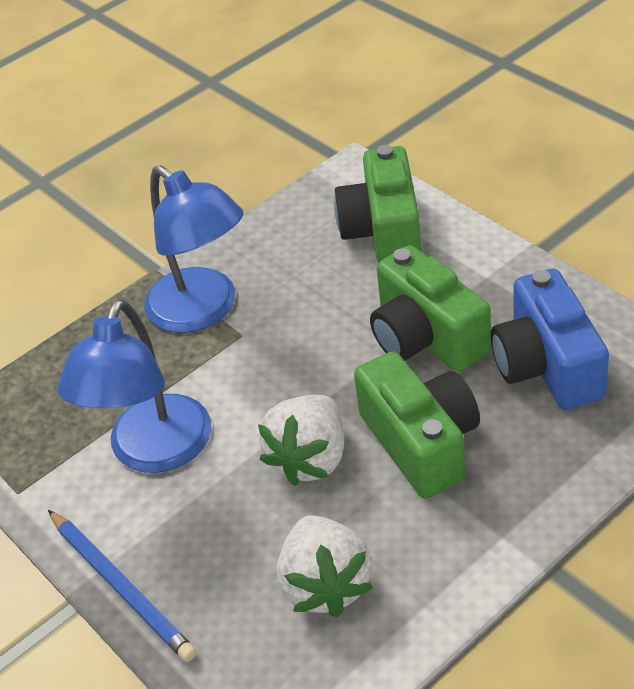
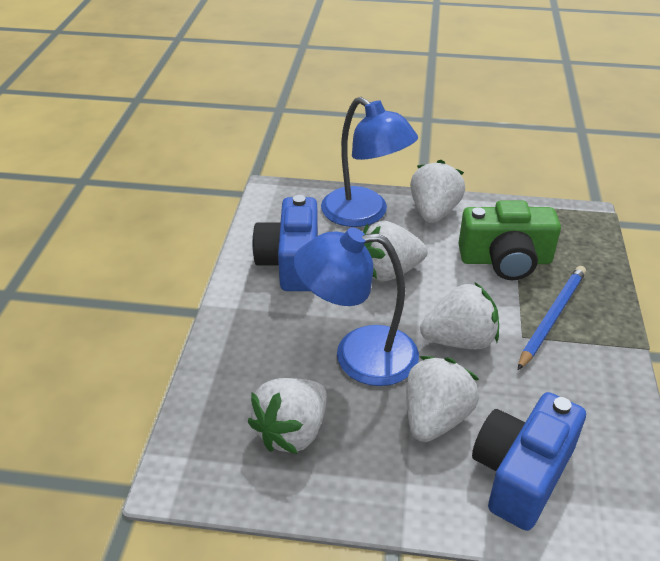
blue camera: [491,269,609,410] = 1 -> [252,195,318,291] [472,392,586,531] = 2
green camera: [334,145,422,263] [354,351,480,499] [370,245,491,372] = 3 -> [458,200,561,280] = 1
white strawberry: [258,395,344,486] [277,515,373,617] = 2 -> [248,378,327,454] [363,221,428,281] [406,356,479,442] [410,160,465,223] [420,282,499,349] = 5

